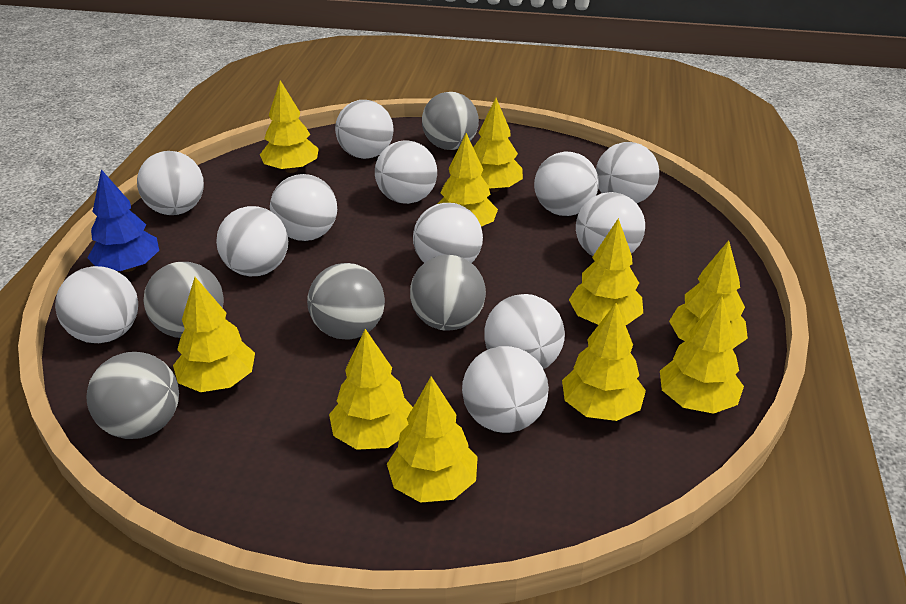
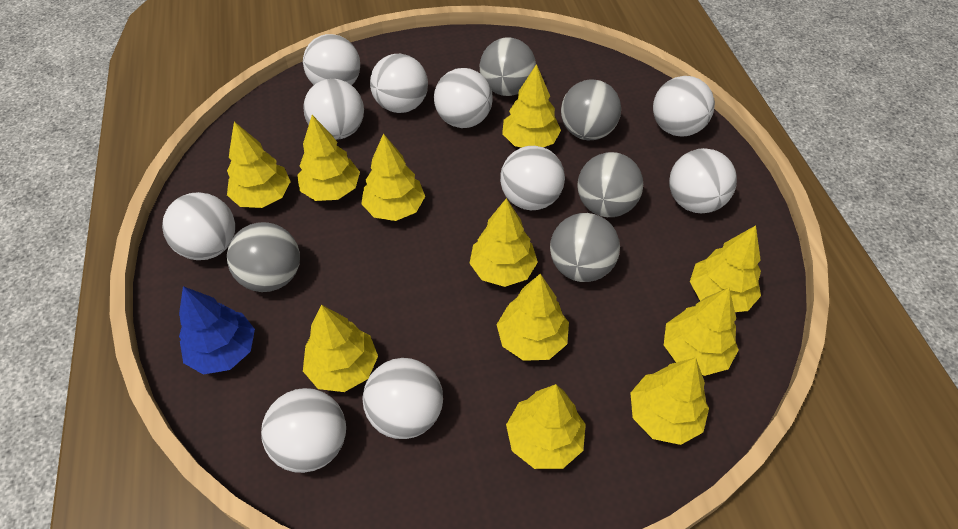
white ball: [55,266,138,343] [137,151,204,215] [216,206,288,276] [270,174,337,241] [335,100,393,159] [375,140,437,204] [413,203,483,263] [462,346,549,433] [484,294,565,369] [534,152,599,216] [576,192,645,256] [596,142,659,203] = 12 -> [162,192,235,260] [261,388,346,473] [303,34,360,85] [303,79,364,140] [362,358,443,439] [370,54,428,113] [434,68,493,128] [500,146,565,210] [653,76,715,137] [669,148,737,213] = 10
yellow tree: [173,277,255,392] [260,80,319,173] [329,329,413,450] [387,376,478,503] [437,133,498,227] [473,98,523,192] [562,303,646,421] [569,218,643,325] [660,296,744,414] [669,240,748,349] = 10 -> [227,122,291,208] [297,115,360,201] [303,305,378,392] [361,133,425,221] [469,198,538,287] [497,274,569,361] [502,64,561,148] [506,384,586,469] [630,358,709,445] [664,287,739,376] [690,225,761,312] = 11

